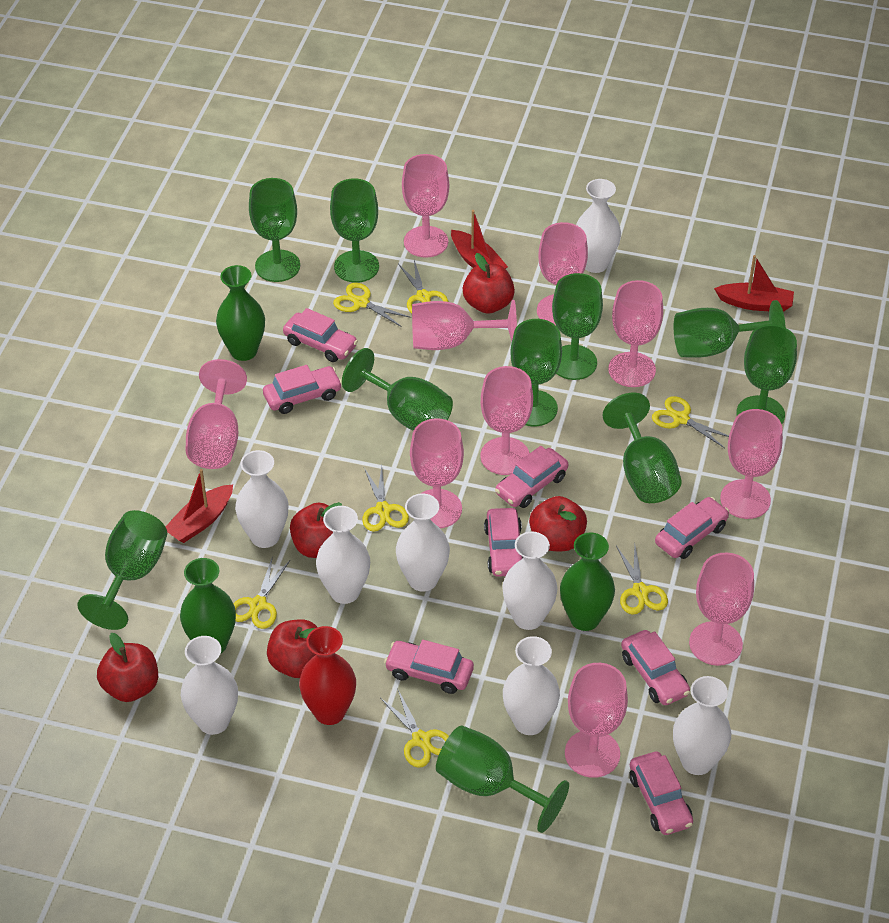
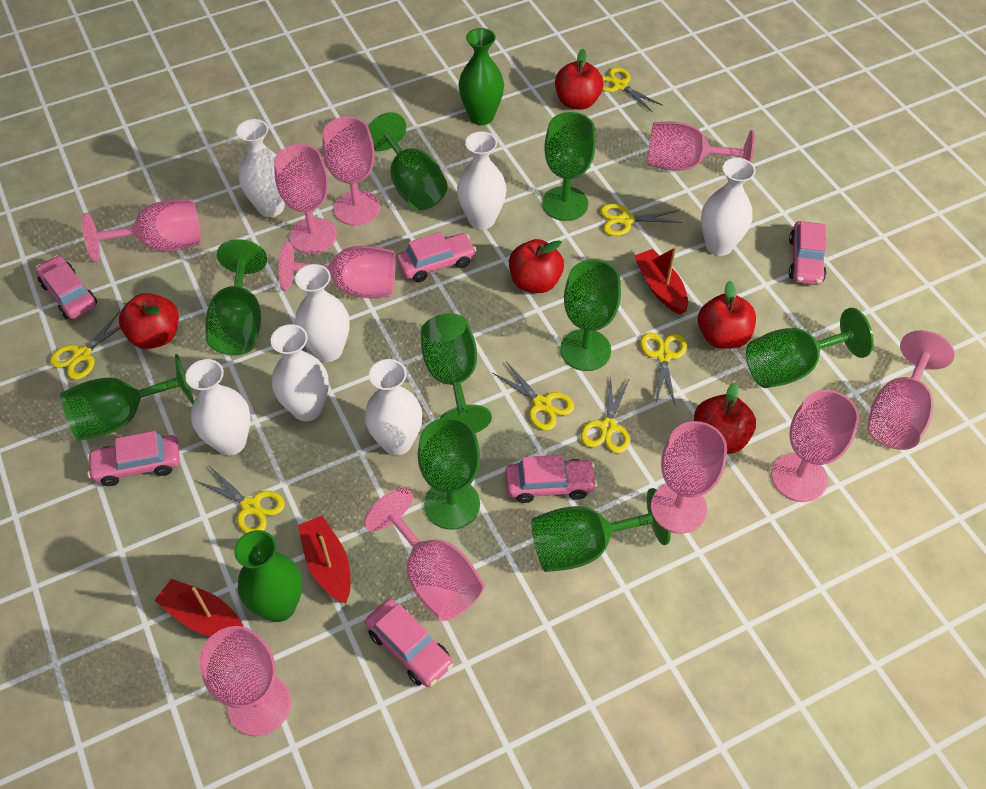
green goblet: [77,510,167,630] [249,178,300,282] [330,178,379,283] [342,348,453,431] [436,726,569,833] [510,319,562,426] [552,273,603,380] [603,393,682,503] [674,300,786,358] [736,324,797,424] = 10 -> [60,354,194,441] [206,239,267,355] [368,112,448,210] [418,417,481,530] [421,313,492,433] [532,488,671,572] [542,112,596,221] [560,259,621,371] [746,308,874,388] = 9
green vase: [180,558,236,653] [216,265,265,361] [560,532,615,631] = 3 -> [234,530,303,622] [458,28,504,125] = 2
pink car: [263,365,342,414] [283,308,358,362] [384,640,474,694] [484,508,523,577] [495,446,568,508] [621,630,690,705] [629,752,693,835] [655,497,729,559] = 8 -> [35,256,97,319] [87,431,180,486] [365,599,453,687] [397,232,477,282] [505,455,597,503] [789,221,826,285] = 6
red vase: [299,626,356,725] = 1 -> none = 0
white vase: [181,636,238,735] [235,450,289,548] [316,506,370,604] [396,493,450,592] [502,532,558,630] [503,636,560,735] [576,179,621,273] [673,676,731,775] = 8 -> [186,359,251,456] [236,119,285,217] [271,324,329,421] [295,264,350,362] [365,359,422,455] [457,131,506,230] [701,158,756,256] = 7

